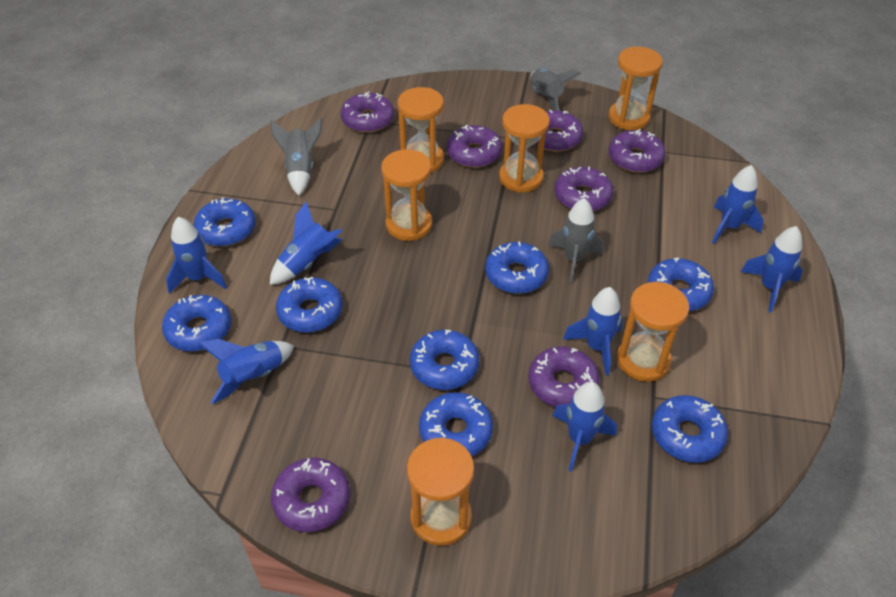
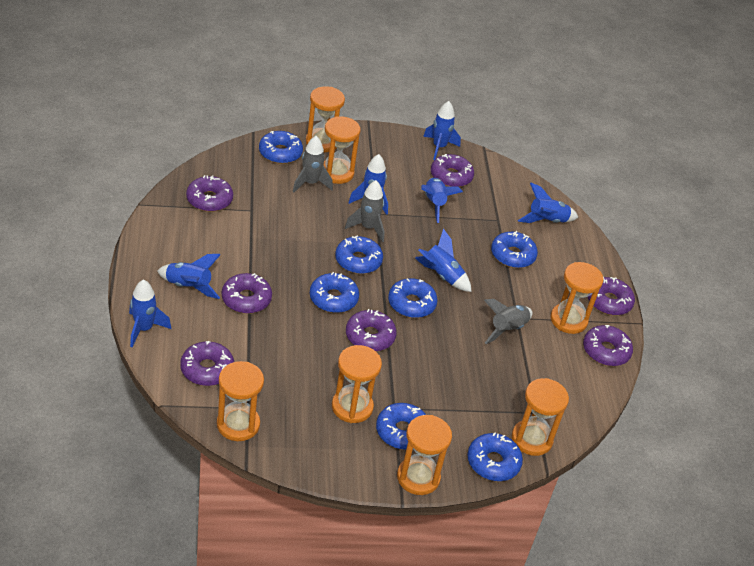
blue donut: [162,295,231,351] [194,197,255,246] [276,277,342,333] [410,330,479,390] [419,392,493,456] [485,242,549,294] [648,258,714,311] [652,395,728,463] = 8 -> [259,131,303,164] [310,272,359,313] [335,236,383,274] [376,403,426,450] [388,278,438,318] [468,432,523,481] [491,231,538,268] = 7
orange hourglass: [381,149,432,241] [398,87,444,173] [407,437,474,546] [499,104,550,193] [608,47,663,130] [617,282,689,382] = 6 -> [217,361,264,441] [306,86,345,152] [323,116,361,184] [332,345,382,423] [397,415,452,495] [512,378,569,456] [550,262,604,334] = 7

